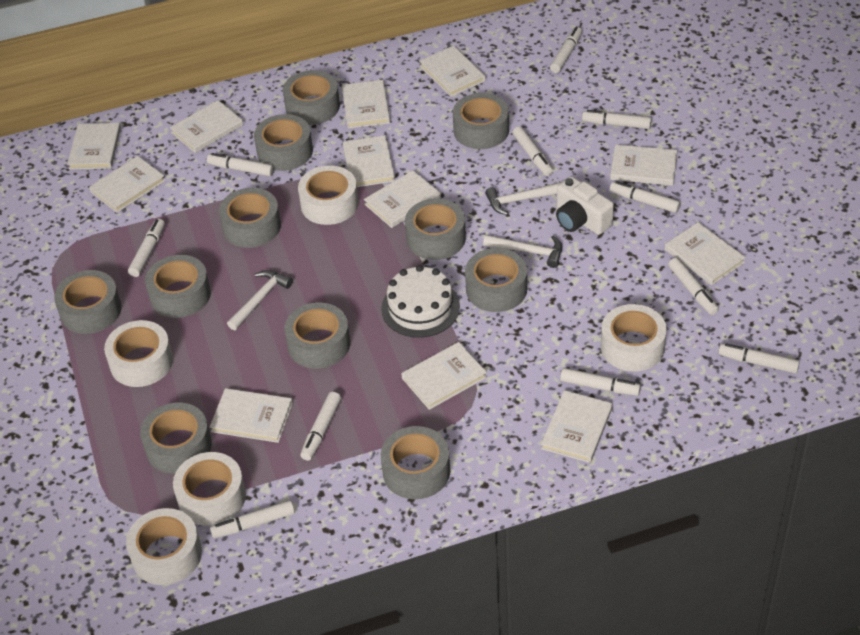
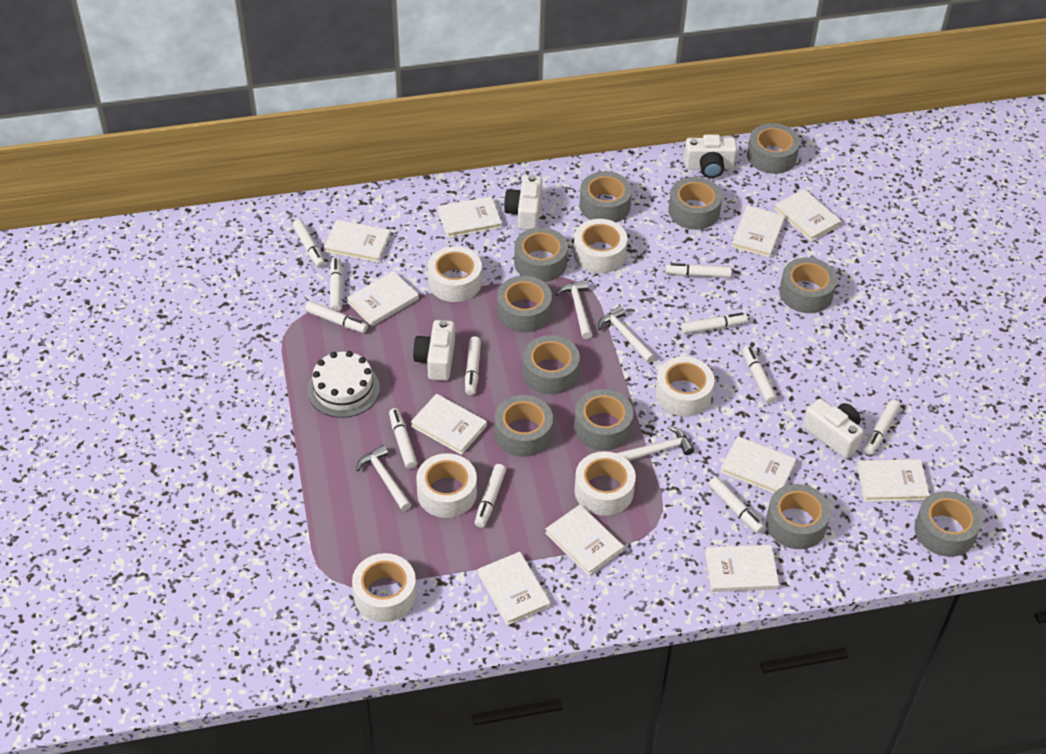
white book: [68,123,121,170] [89,156,166,213] [170,100,243,153] [210,388,293,443] [342,80,390,128] [343,135,395,187] [364,170,441,228] [401,342,487,410] [419,46,486,97] [541,390,613,463] [610,145,677,186] [665,222,746,285] = 12 -> [324,220,391,263] [347,271,419,326] [411,394,487,455] [438,196,502,238] [478,552,551,625] [545,505,624,576] [705,545,779,592] [720,436,796,493] [731,205,785,258] [774,189,841,242] [857,459,930,502] = 11
white camera: [556,176,614,235] = 1 -> [413,320,455,381] [504,175,542,230] [684,134,737,178] [803,399,864,458] = 4
white hammer: [227,270,293,330] [483,235,562,268] [485,182,562,215] = 3 -> [356,445,411,511] [556,280,592,339] [598,306,655,363] [616,426,694,461] = 4
white tape: [104,320,173,387] [126,508,202,585] [173,452,246,526] [298,165,359,225] [601,304,667,372] = 5 -> [352,553,417,622] [416,453,477,518] [428,246,482,302] [573,219,627,273] [574,451,636,516] [655,357,715,417] = 6

